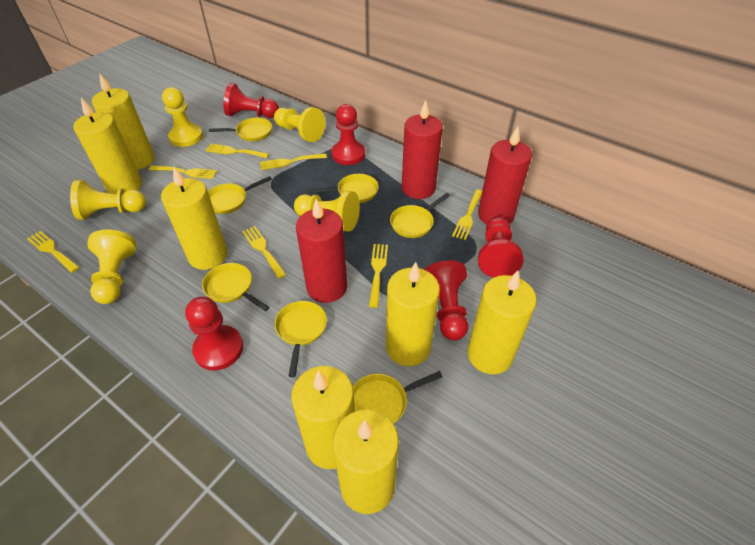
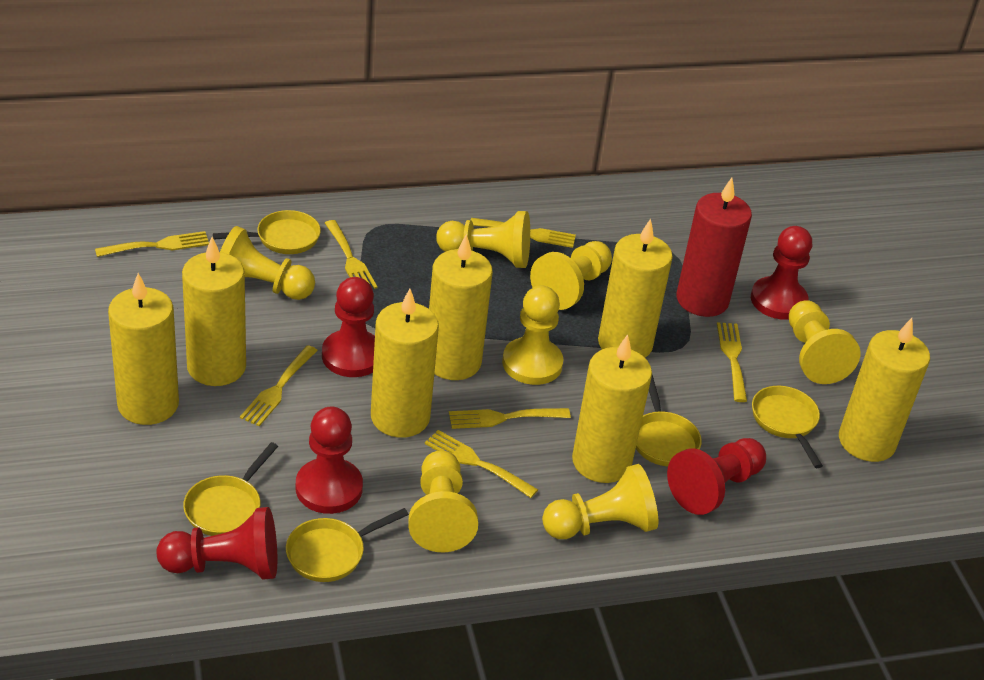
red candle: [296,199,347,303] [402,100,443,199] [478,127,532,224] = 3 -> [677,178,752,317] = 1
yellow pan: [202,263,270,311] [208,176,272,214] [209,118,272,141] [275,301,327,377] [308,174,379,203] [353,371,443,424] [390,193,450,238] = 7 -> [183,442,278,536] [213,210,321,254] [286,508,409,582] [636,375,702,466] [752,386,823,468] = 5
yellow pawn: [70,180,146,220] [87,229,136,304] [162,87,203,147] [274,107,326,142] [294,191,360,232] = 5 -> [220,226,315,300] [408,451,478,552] [436,211,530,268] [502,286,564,385] [530,241,612,310] [542,464,658,539] [789,300,860,384] = 7

